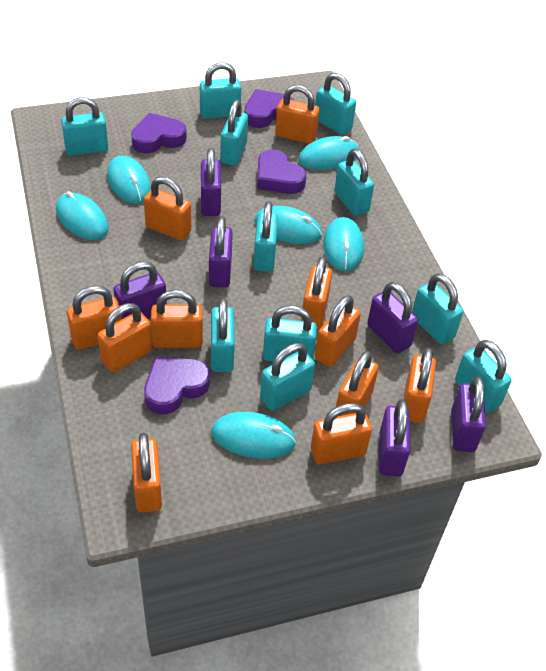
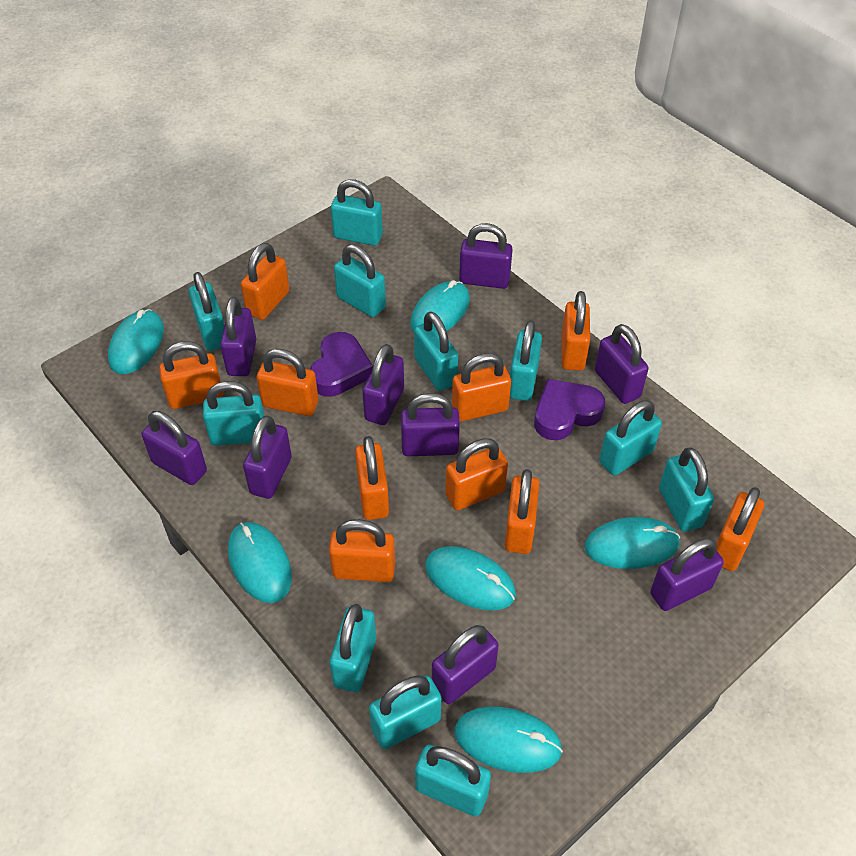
orange padlock: [67,286,122,350] [98,303,152,372] [131,433,162,513] [144,176,191,240] [151,290,203,348] [275,85,320,144] [301,256,332,329] [311,403,372,464] [315,295,361,367] [336,351,379,416] [404,348,436,423] = 11 -> [159,341,224,409] [241,243,289,320] [257,349,319,416] [329,519,395,582] [355,436,389,520] [445,438,508,510] [452,353,511,421] [504,469,539,554] [561,291,590,371] [716,487,764,571] = 10
purple heart: [131,113,187,153] [144,356,210,414] [245,89,294,128] [257,149,307,194] = 4 -> [310,332,373,397] [534,379,605,440] = 2
purple padlock: [113,261,167,319] [201,148,221,216] [209,216,233,288] [367,282,418,353] [379,399,411,477] [451,376,486,452] = 6 -> [142,411,207,485] [220,297,256,376] [243,415,292,499] [362,344,404,425] [401,393,460,456] [432,625,499,704] [459,223,513,289] [595,324,649,404] [650,538,724,611] = 9

